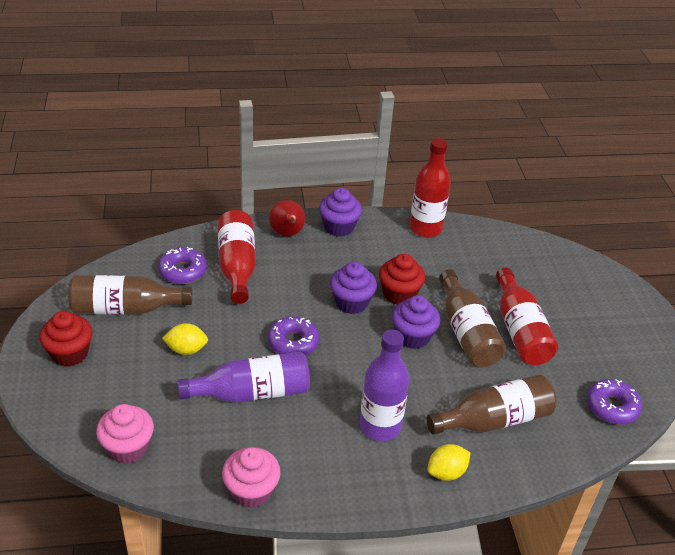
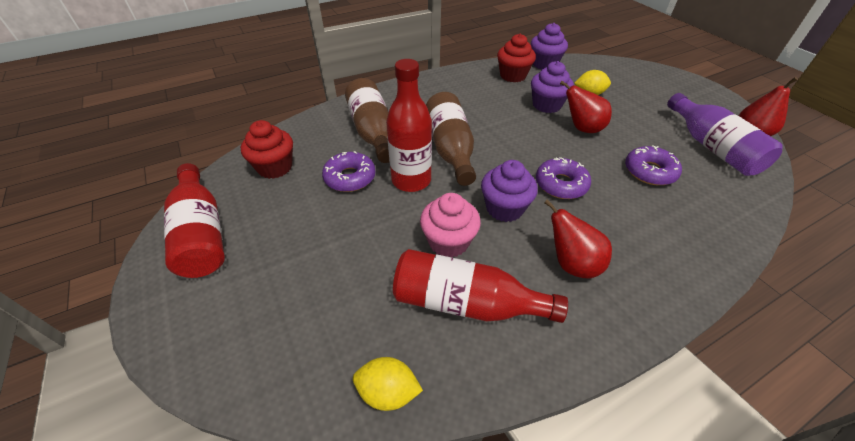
brown bottle: [68,275,193,315] [426,374,557,435] [439,269,506,367] = 3 -> [345,78,389,163] [426,92,476,186] = 2
pink cupcake: [96,404,154,464] [222,447,281,508] = 2 -> [420,193,481,257] = 1
purple bottle: [177,352,310,403] [360,329,410,441] = 2 -> [667,93,783,176] = 1
red pear: [269,200,305,237] = 1 -> [544,199,612,278] [560,81,612,133] [739,77,798,136] = 3

